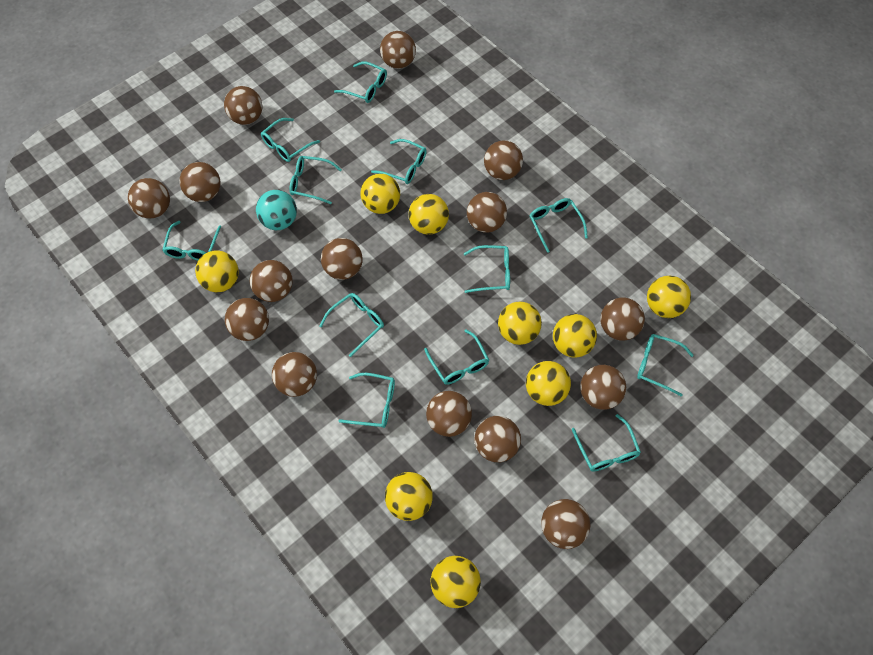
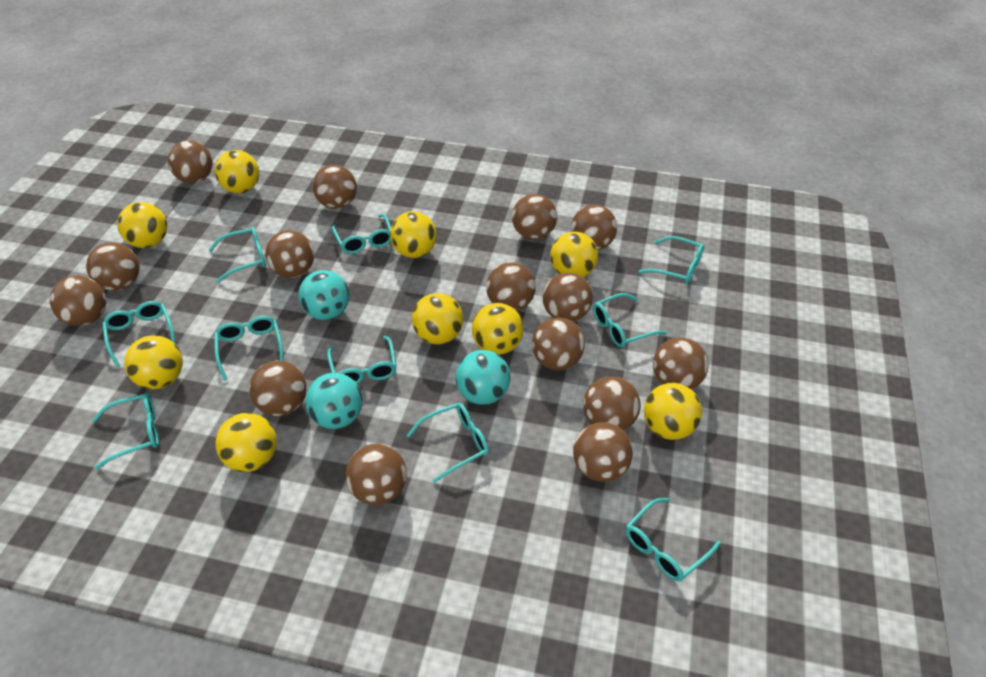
turquoise ball: [256,190,297,230] = 1 -> [298,270,349,320] [305,373,363,429] [455,350,510,405] = 3
turquoise glasses: [162,221,221,261] [261,118,320,162] [289,156,342,204] [320,293,384,357] [334,62,387,103] [339,373,395,428] [371,139,427,184] [424,330,489,385] [464,245,510,293] [529,198,588,253] [572,414,641,472] [637,334,694,396] = 12 -> [92,393,159,469] [102,301,176,367] [208,227,266,283] [214,316,284,381] [327,336,397,384] [332,214,391,254] [407,403,489,483] [593,293,667,348] [625,498,721,581] [639,236,704,284] = 10

